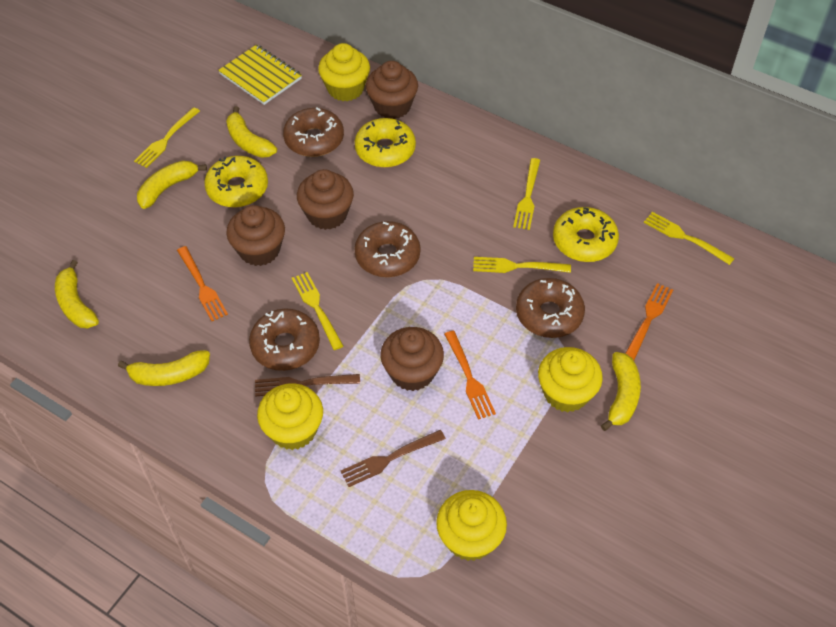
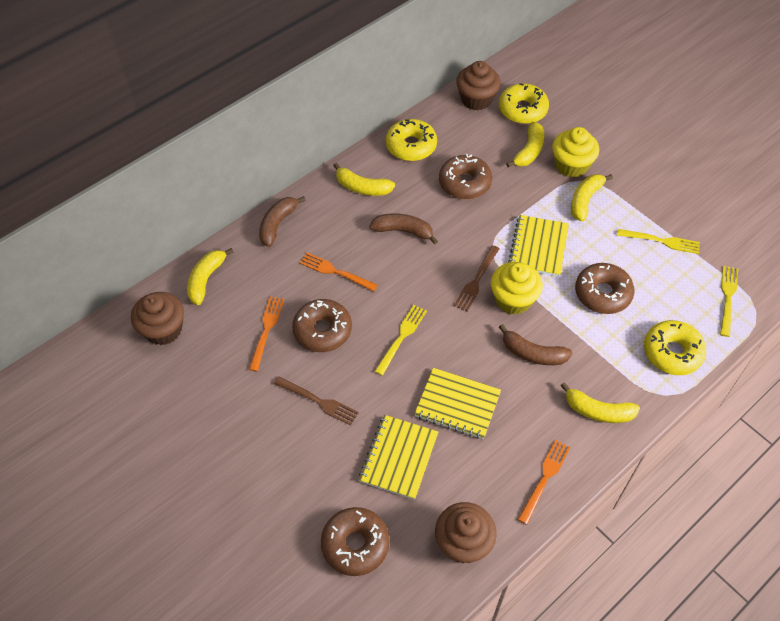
brown banana: none = 0 -> [259,196,306,247] [369,213,438,244] [499,324,572,365] = 3
brown cupcake: [226,205,285,266] [297,169,354,230] [366,61,418,119] [380,327,444,391] = 4 -> [131,292,184,345] [435,502,497,563] [456,61,500,110] = 3
yellow cupcake: [257,383,323,450] [318,43,370,101] [436,490,507,561] [538,347,603,412] = 4 -> [491,262,543,315] [552,127,599,178] = 2
yellow fork: [134,107,200,168] [292,272,343,350] [473,257,571,273] [513,158,540,230] [644,212,735,265] = 5 -> [374,305,427,376] [617,229,700,254] [720,266,738,337] = 3
yellow notebook: [218,44,302,105] = 1 -> [359,415,438,500] [414,368,501,439] [508,215,569,277] = 3

